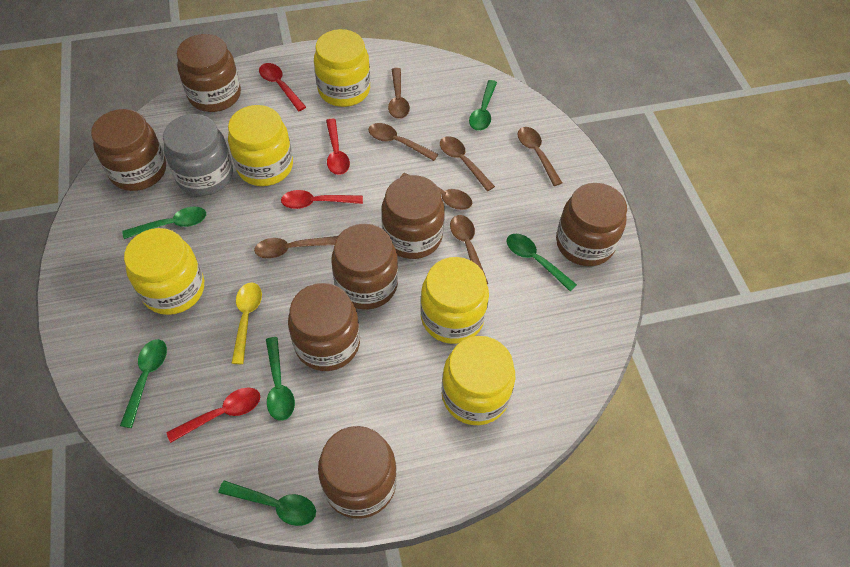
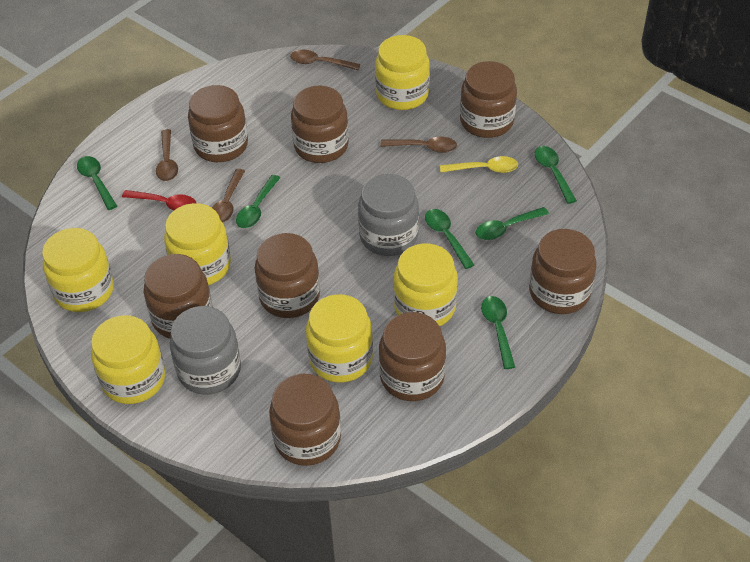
brown jar: [91,109,166,191] [177,34,241,112] [288,283,360,371] [318,426,397,519] [331,224,398,309] [381,175,445,259] [556,183,627,266] = 7 -> [144,254,213,339] [188,85,248,162] [255,233,320,318] [269,374,341,466] [291,86,349,163] [379,312,446,401] [460,61,517,138] [529,229,596,314] = 8
brown spoon: [254,236,338,259] [368,123,438,161] [388,68,410,119] [400,173,472,210] [440,136,495,191] [450,215,488,284] [518,127,562,186] = 7 -> [156,129,178,181] [212,169,245,223] [290,50,360,70] [380,137,457,153] = 4
grey jar: [163,114,233,196] = 1 -> [170,306,241,394] [358,174,419,256] = 2
red spoon: [166,388,260,443] [259,63,306,111] [281,190,363,209] [326,119,350,175] = 4 -> [122,190,196,210] = 1
yellow jar: [124,228,204,315] [228,105,293,186] [314,29,370,107] [420,257,489,344] [442,336,515,425] = 5 -> [42,228,114,312] [91,315,165,404] [164,203,231,285] [306,294,373,382] [375,35,430,110] [393,243,458,326] = 6

